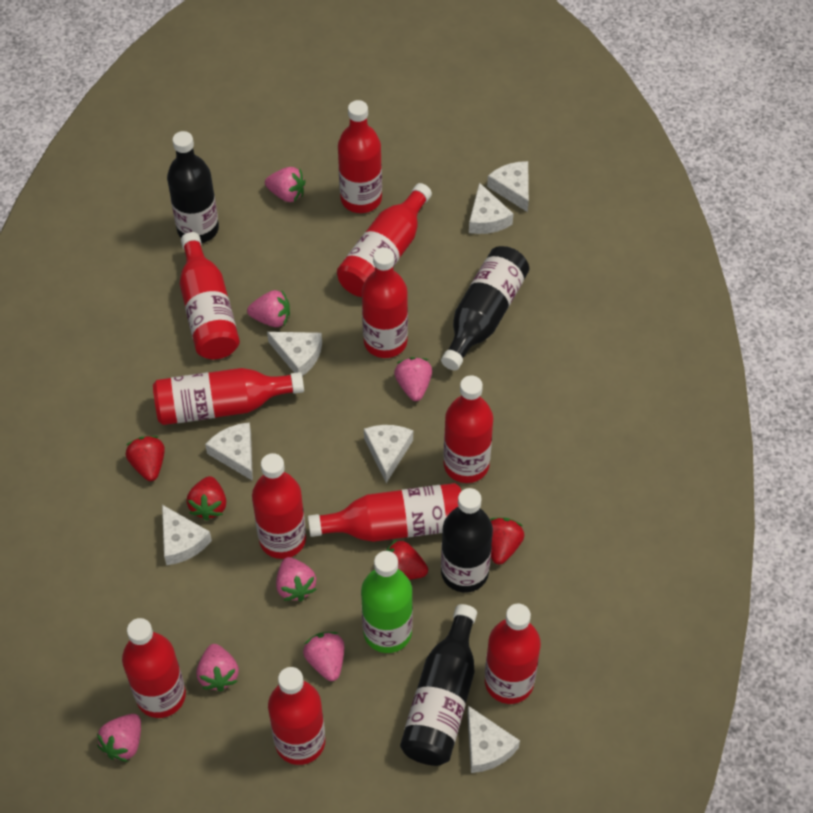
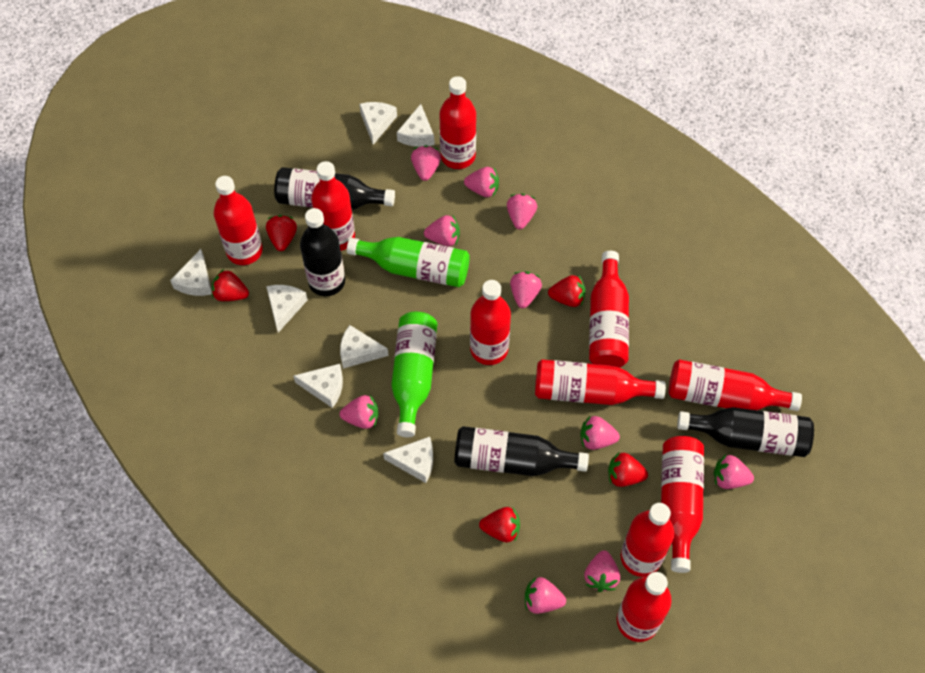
green bottle: [361,551,413,653] = 1 -> [347,237,470,287] [391,312,437,437] = 2
pink strawberry: [97,714,141,762] [196,644,239,691] [247,290,290,327] [265,167,305,202] [276,557,317,601] [303,632,344,681] [394,357,432,401] = 7 -> [340,395,379,429] [411,146,441,181] [424,215,460,246] [464,167,499,197] [507,194,537,229] [510,272,542,308] [525,577,566,614] [580,415,620,450] [584,551,620,592] [714,454,754,489] = 10
red bottle: [122,618,186,718] [153,368,304,425] [180,232,240,359] [252,453,306,559] [268,667,325,765] [308,483,461,542] [337,183,432,297] [338,100,382,213] [362,248,408,358] [443,375,493,483] [485,604,541,704] = 11 -> [214,176,263,265] [311,161,355,251] [439,76,476,169] [470,280,511,365] [535,359,666,405] [589,251,629,368] [617,572,672,642] [621,503,674,577] [661,436,704,573] [668,359,802,411] = 10
red strawberry: [126,436,165,481] [186,476,226,521] [386,539,428,580] [490,517,524,565] = 4 -> [212,269,249,301] [266,215,297,251] [479,507,520,542] [548,275,586,307] [608,453,648,487] = 5

